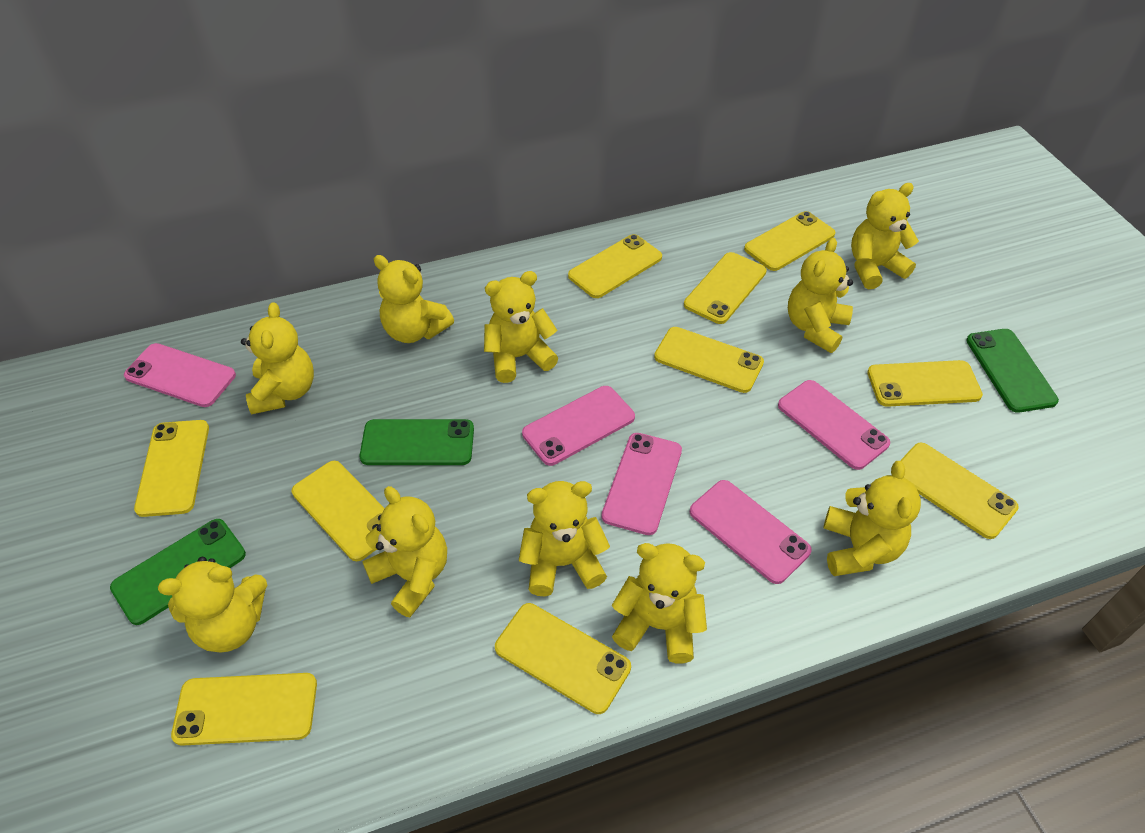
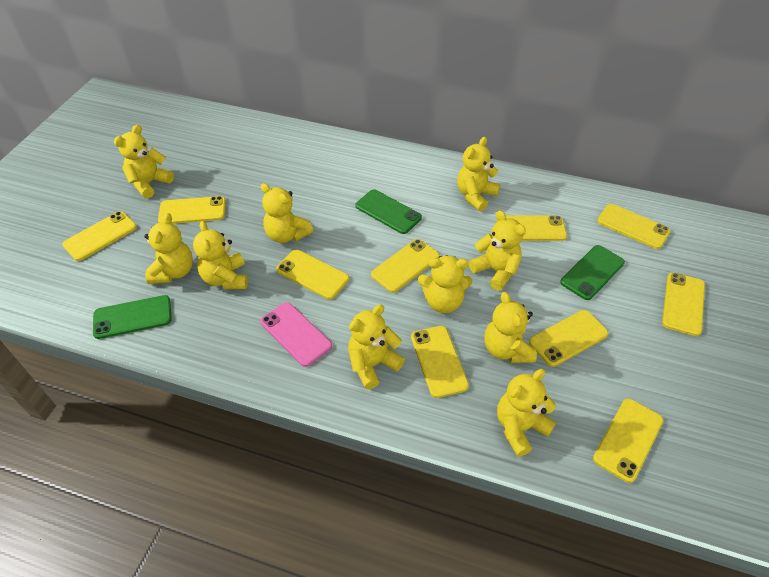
pink phone: [124,343,236,407] [522,386,635,466] [601,433,682,535] [690,480,812,584] [778,380,890,470] = 5 -> [260,302,332,367] = 1

